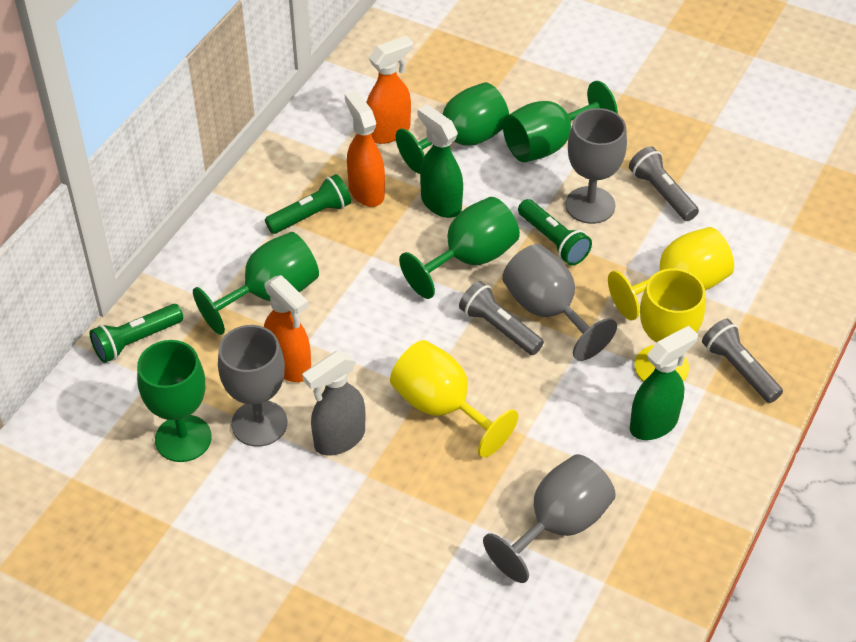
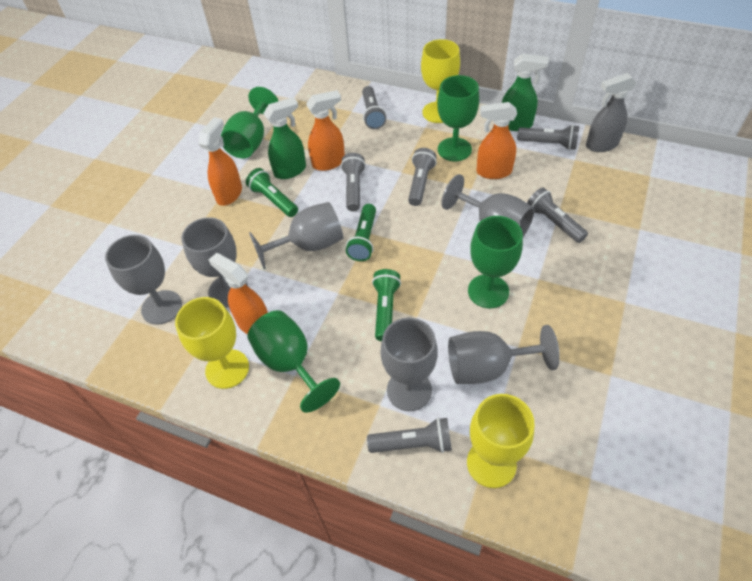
green goblet: [137,340,212,462] [193,232,319,335] [396,82,509,174] [399,197,520,299] [503,81,618,162] = 5 -> [221,87,278,159] [247,310,340,413] [437,75,479,161] [468,216,523,308] = 4
grey flashlight: [459,281,544,355] [629,146,699,221] [702,319,783,403] = 3 -> [341,153,366,211] [362,86,386,129] [367,418,452,453] [408,148,437,206] [517,125,579,150] [527,188,588,243] = 6
grey goblet: [218,325,287,447] [483,454,616,583] [502,244,617,361] [565,108,627,224] = 4 -> [105,235,182,325] [182,217,248,307] [249,202,343,269] [381,318,438,411] [441,174,534,237] [448,325,560,384] = 6
orange spray bottle: [264,275,311,382] [345,90,385,207] [366,36,413,144] = 3 -> [198,117,242,206] [209,253,268,334] [306,90,345,171] [476,102,517,179] = 4

